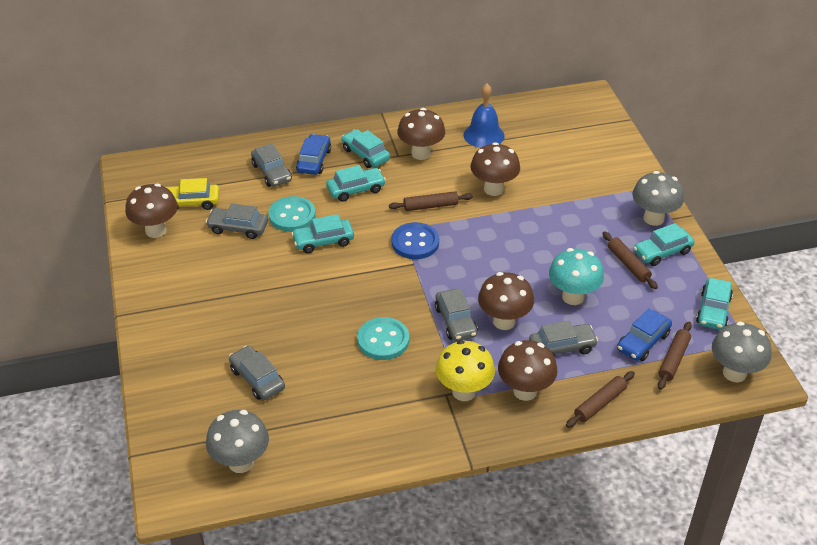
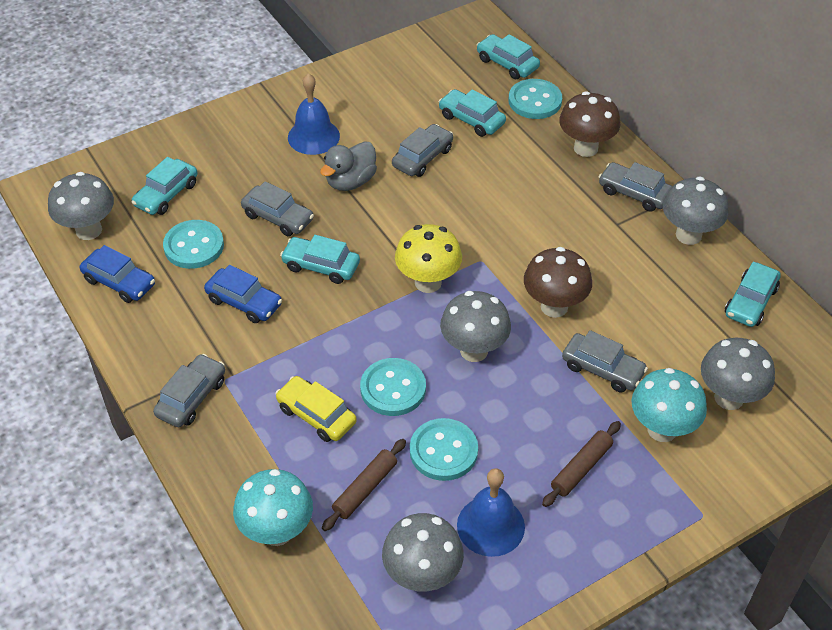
blue bell: [464,84,505,148] = 1 -> [288,73,340,155] [457,468,525,557] = 2
blue button: [392,222,439,259] = 1 -> none = 0
brown mushroom: [125,184,178,238] [397,108,445,160] [471,142,520,196] [478,272,534,330] [498,340,558,401] = 5 -> [524,247,592,318] [559,91,621,157] = 2
brown rolling pin: [389,191,473,211] [566,371,635,428] [602,231,658,289] [658,322,692,390] = 4 -> [322,439,406,531] [542,421,621,507] = 2
grey duck: none = 0 -> [320,141,377,191] = 1
grey mushroom: [206,410,269,473] [632,171,684,226] [712,322,772,382] = 3 -> [48,172,114,240] [382,513,464,591] [440,291,511,362] [663,176,728,245] [701,338,775,410] = 5
turquoise button: [268,196,316,232] [357,317,409,360] = 2 -> [163,220,224,269] [360,358,426,416] [410,418,478,481] [509,79,562,119] = 4
turquoise mushroom: [549,248,604,305] = 1 -> [233,469,313,546] [632,368,707,442] = 2

